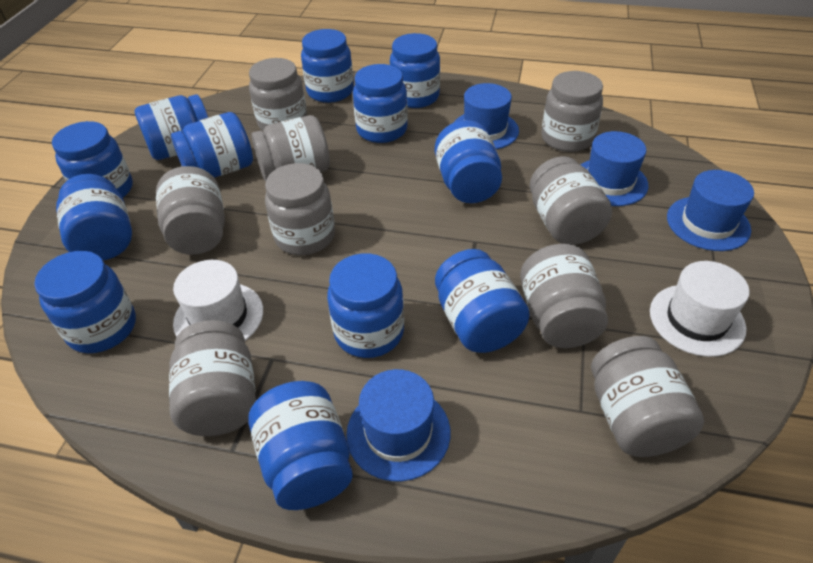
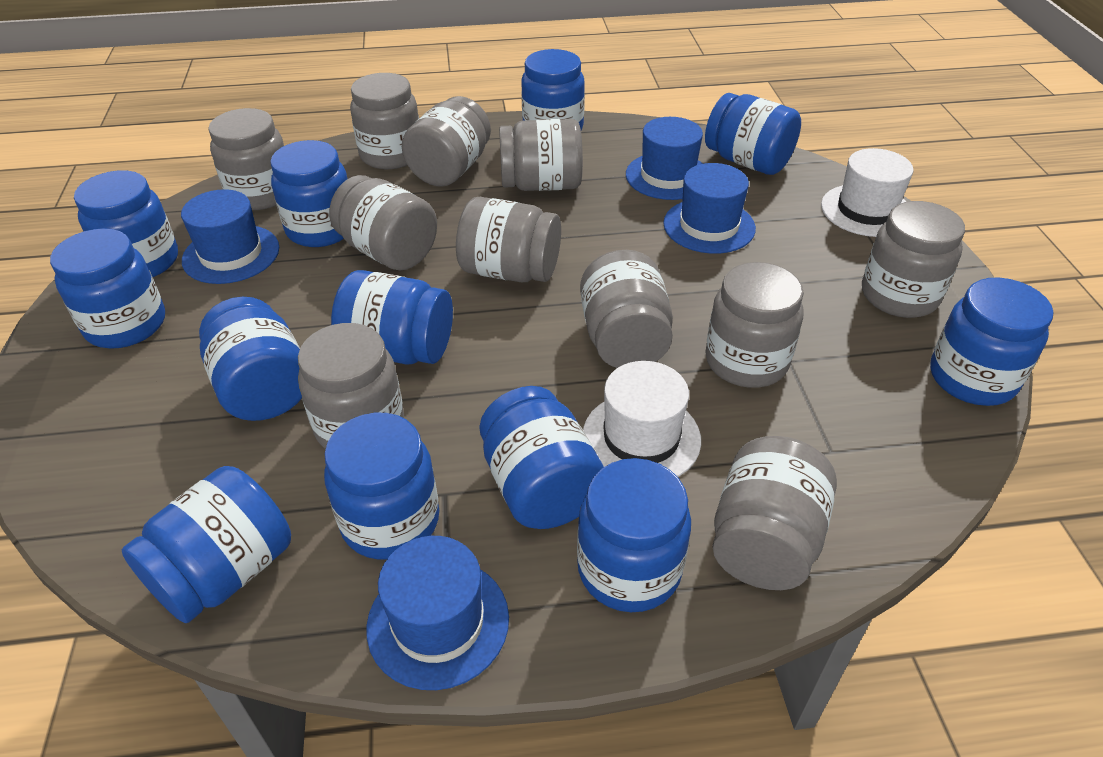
grey jar: [156,166,225,255] [169,320,256,436] [249,58,307,131] [251,115,330,182] [265,163,335,255] [520,244,608,348] [530,156,612,245] [541,71,603,152] [591,336,704,457] = 9 -> [208,108,284,210] [298,323,404,449] [329,175,437,270] [350,73,419,169] [402,96,491,187] [456,197,561,282] [499,119,583,191] [580,250,673,368] [705,262,804,388] [712,436,837,590] [862,201,965,318] = 11

